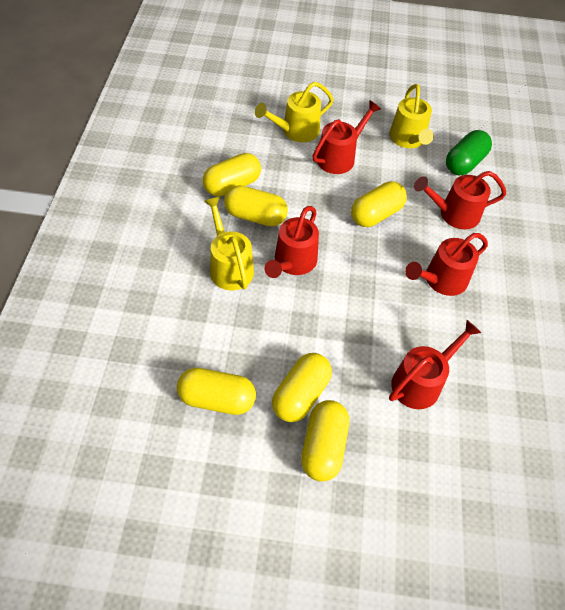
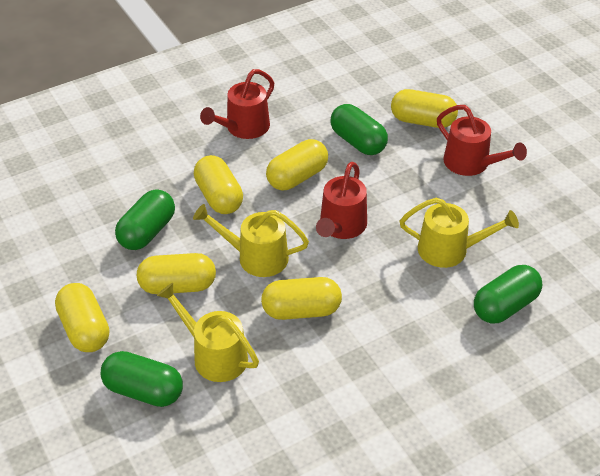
green capsule: [446,130,492,175] = 1 -> [100,351,183,407] [115,190,175,250] [330,104,388,155] [474,265,542,323] = 4
red watering can: [264,206,319,278] [313,100,381,174] [389,320,481,409] [405,233,488,296] [414,171,506,229] = 5 -> [200,69,274,139] [316,162,367,239] [437,105,527,176] = 3

